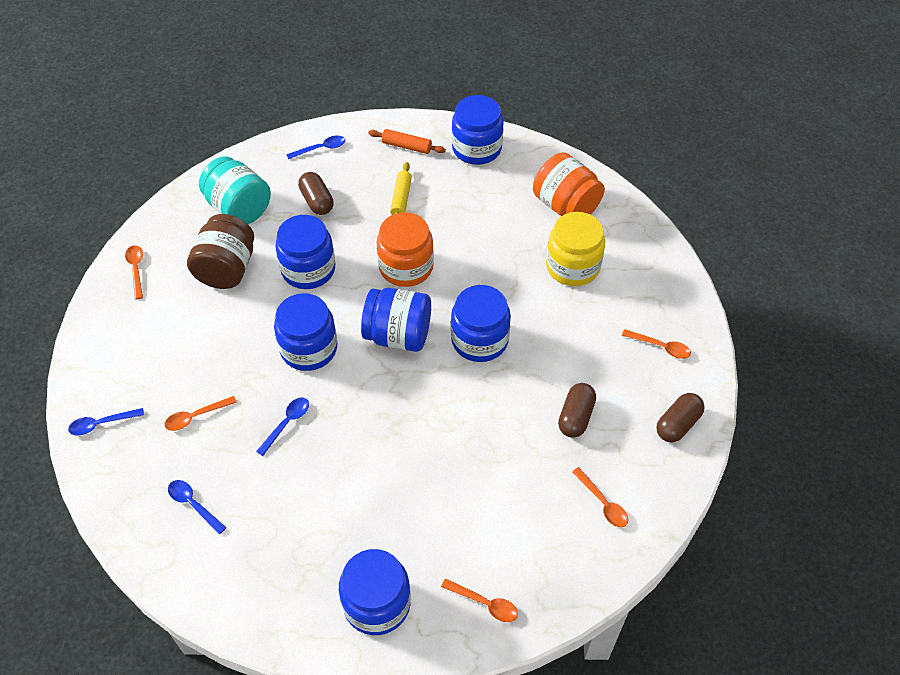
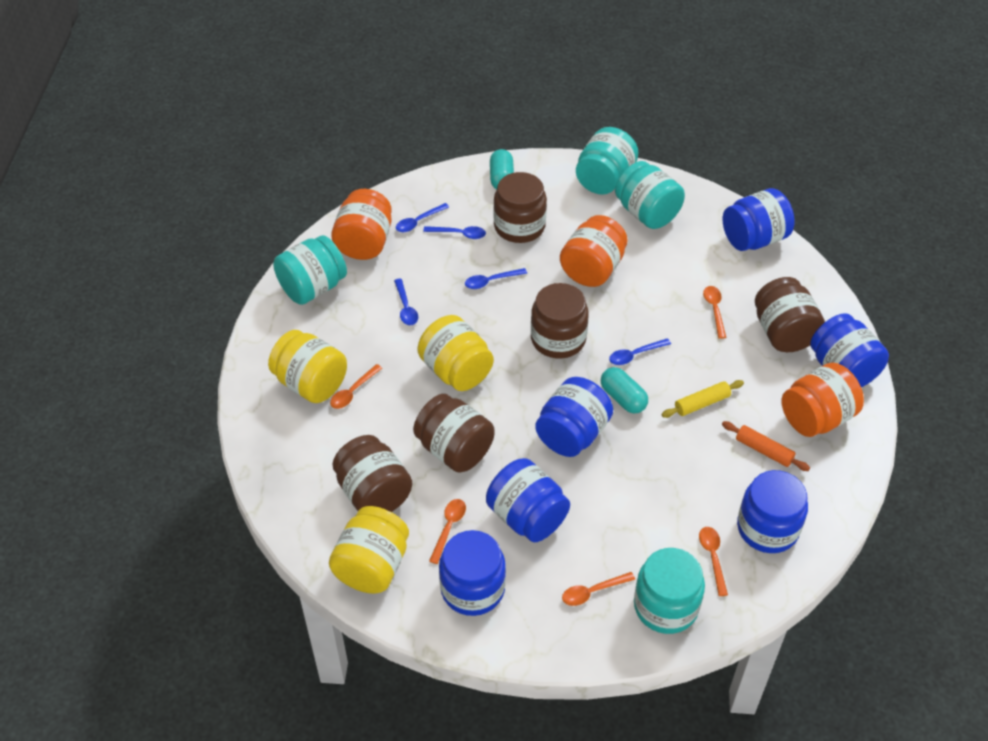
blue spoon: [68,408,144,435] [168,480,226,534] [256,398,309,456] [286,136,345,159] = 4 -> [394,279,418,325] [396,203,449,232] [423,226,486,239] [465,268,527,289] [609,338,671,365] = 5
brown capsule: [298,172,334,215] [558,383,596,438] [656,393,705,442] = 3 -> none = 0
brown jar: [187,214,254,289] = 1 -> [332,435,412,512] [413,394,494,473] [493,172,547,243] [531,283,589,358] [755,277,825,352] = 5
orange jar: [377,212,434,287] [533,152,605,216] = 2 -> [331,189,392,260] [560,215,628,287] [782,363,864,437] = 3
turquoise capsule: none = 0 -> [490,149,514,190] [601,367,648,414] = 2
turquoise jar: [199,156,271,224] = 1 -> [273,235,347,305] [576,127,639,195] [615,161,685,229] [634,548,705,634] = 4
yellow jar: [546,212,605,286] = 1 -> [268,330,347,403] [329,506,409,594] [417,315,494,391] = 3

